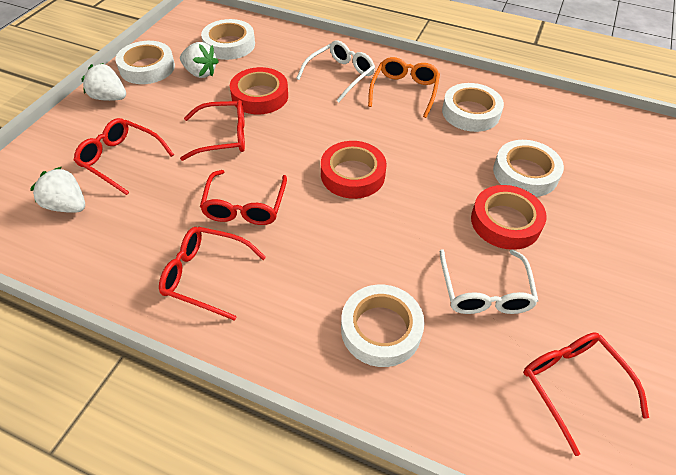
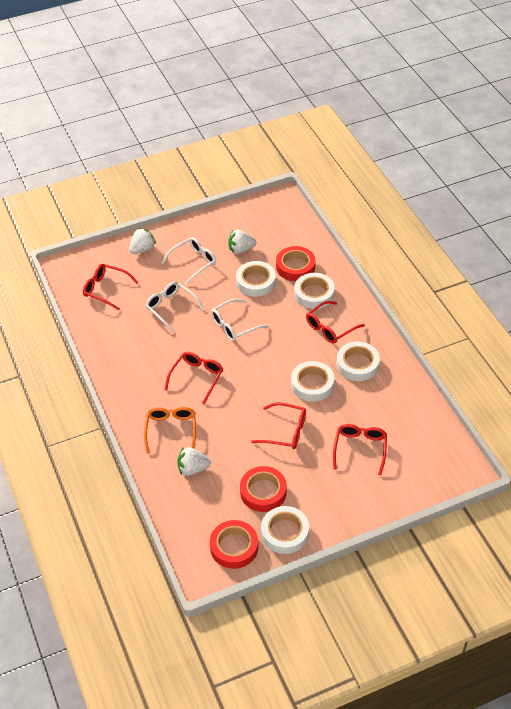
white glasses: [296,40,375,102] [440,249,538,314] = 2 -> [145,282,204,332] [162,237,216,285] [211,299,268,341] = 3

